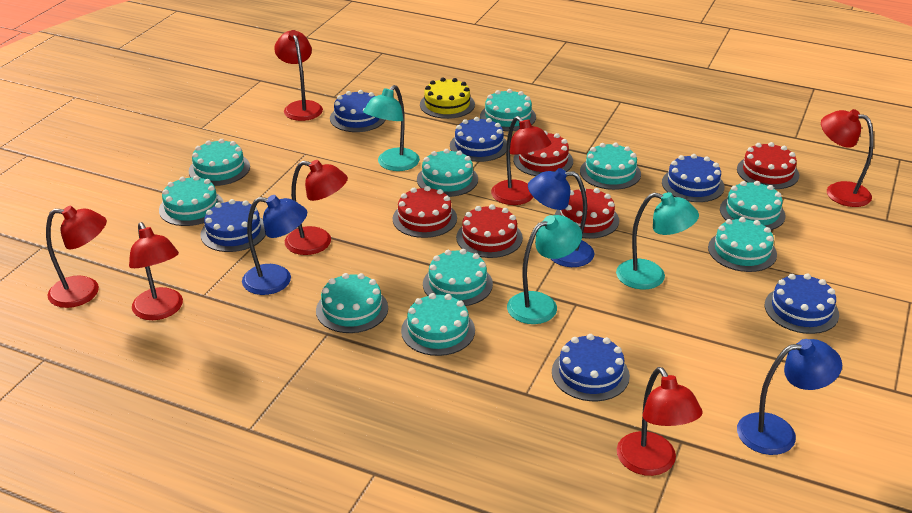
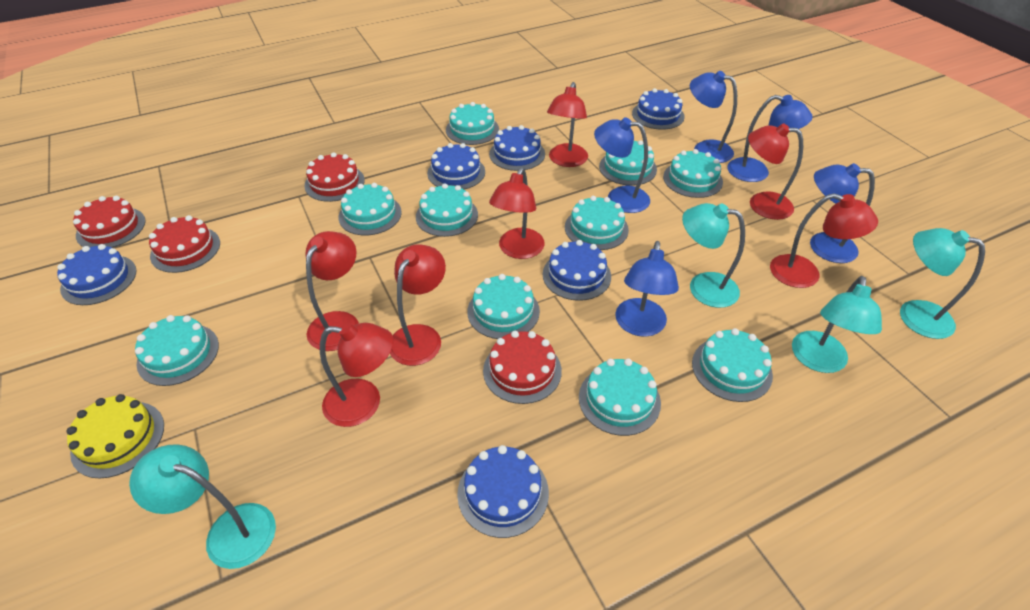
blue lamp: [242,195,307,295] [528,168,595,267] [737,339,842,455] = 3 -> [594,117,650,213] [616,241,679,337] [690,71,737,163] [727,95,813,182] [810,163,875,263] = 5
red cake: [393,186,457,238] [456,204,523,258] [513,131,573,176] [555,187,619,239] [737,142,799,189] = 5 -> [73,196,146,248] [149,215,220,273] [304,152,365,202] [483,331,562,404] = 4
turquoise lamp: [363,85,420,171] [507,215,582,324] [616,192,699,290] = 3 -> [129,444,276,569] [682,203,745,308] [792,276,882,373] [900,228,985,339] = 4

